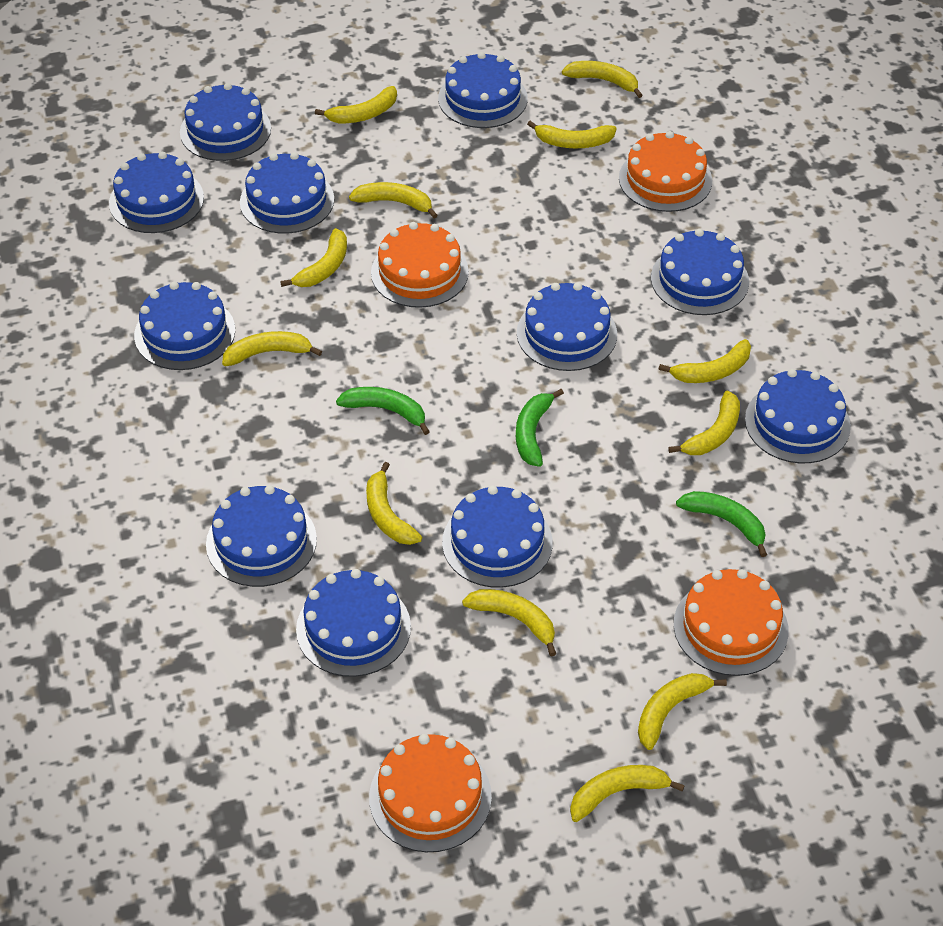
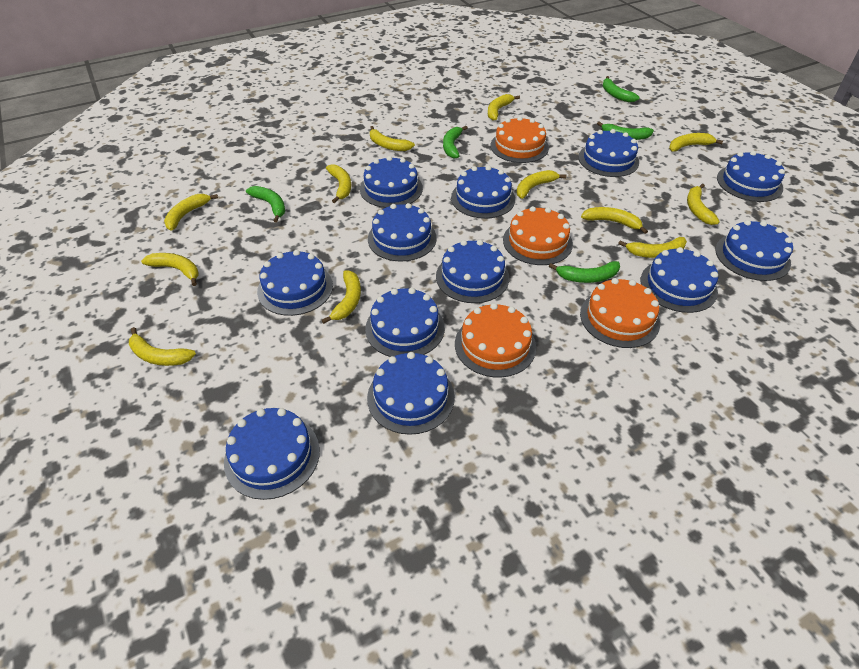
blue cake: [109,152,204,233] [134,282,235,370] [180,83,271,161] [206,485,317,587] [240,152,334,234] [296,569,411,677] [438,52,528,128] [442,485,553,588] [517,282,617,371] [651,229,749,315] [745,369,851,463] = 11 -> [224,408,320,500] [257,250,333,316] [360,156,423,208] [365,288,445,357] [367,352,455,435] [368,203,437,262] [436,240,509,303] [451,166,515,219] [578,129,639,177] [641,247,718,313] [715,220,793,281] [717,151,785,202] = 12
green banana: [336,387,430,435] [516,389,564,467] [676,491,767,557] = 3 -> [246,186,285,222] [443,126,468,159] [549,261,620,283] [597,121,654,140] [603,76,640,102] = 5

